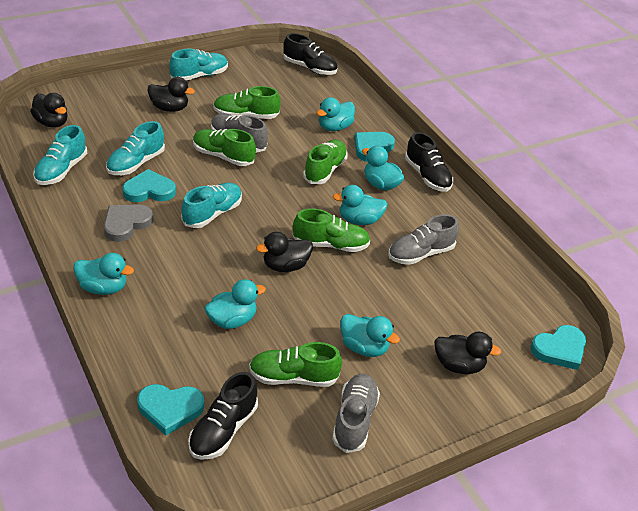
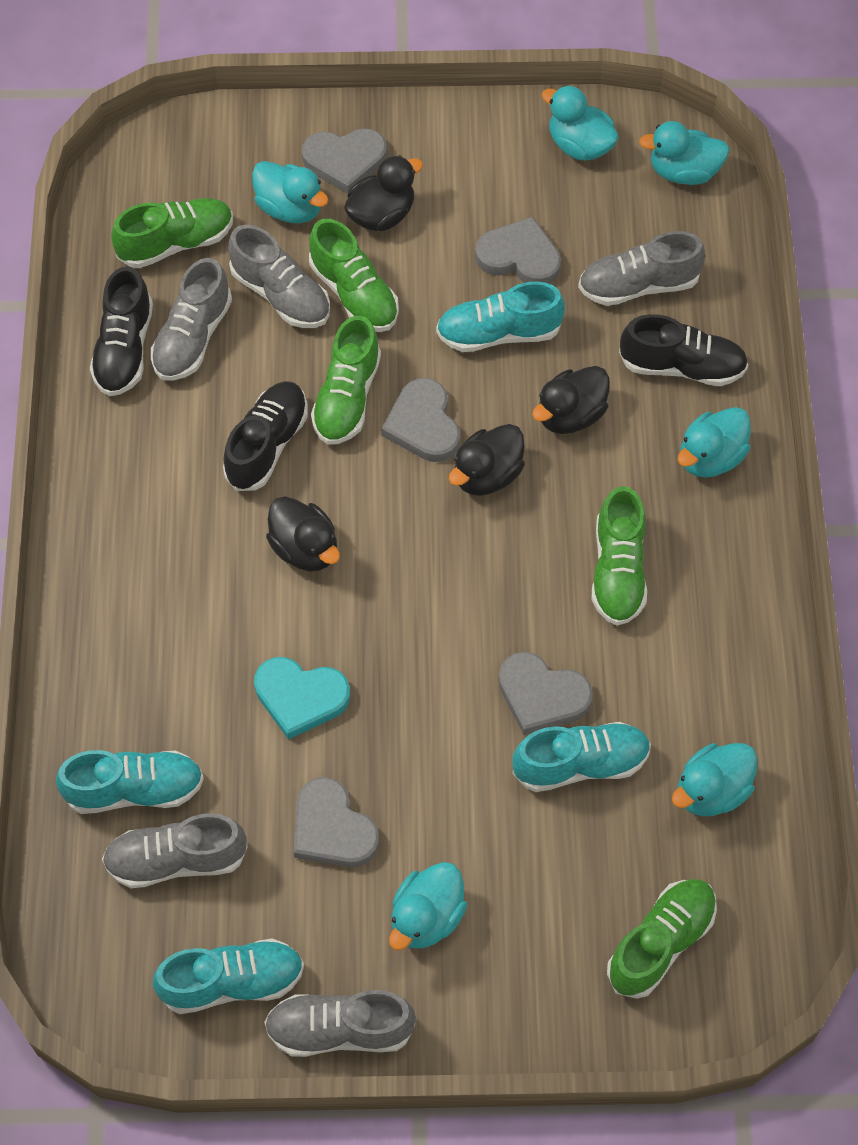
grey heart: [104,204,153,242] = 1 -> [294,777,379,867] [302,128,387,194] [381,378,460,462] [475,217,561,284] [498,652,593,735] = 5
grey shoe: [211,114,268,153] [332,374,380,453] [388,214,459,265] = 3 -> [102,813,248,888] [151,258,232,381] [228,225,330,328] [264,990,416,1057] [578,231,705,306] = 5
turquoise heart: [122,169,176,202] [137,384,204,436] [354,132,395,162] [530,325,586,370] = 4 -> [254,657,350,740] = 1

